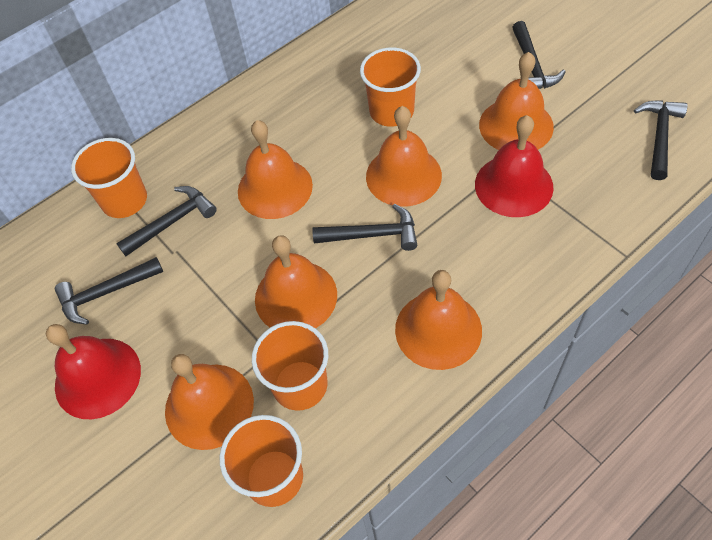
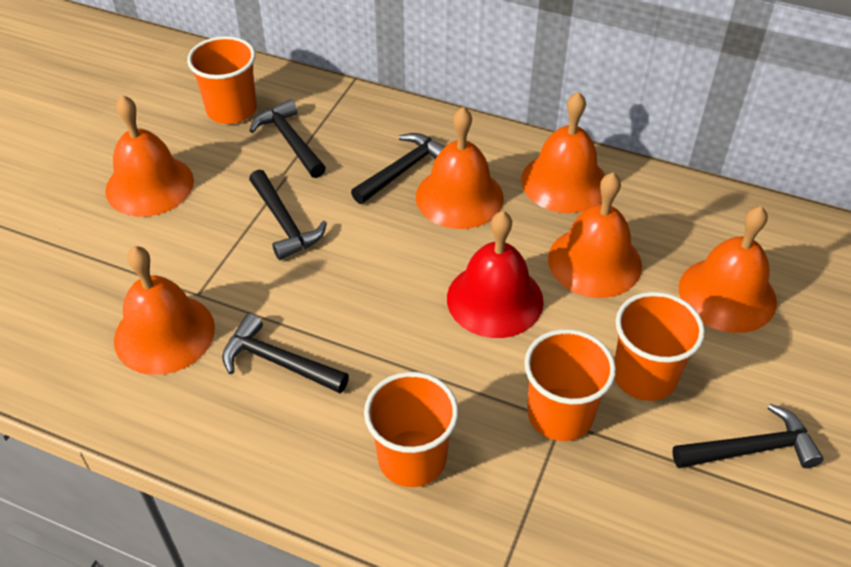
red bell: [46,324,141,419] [475,115,554,217] = 2 -> [447,211,544,338] = 1

